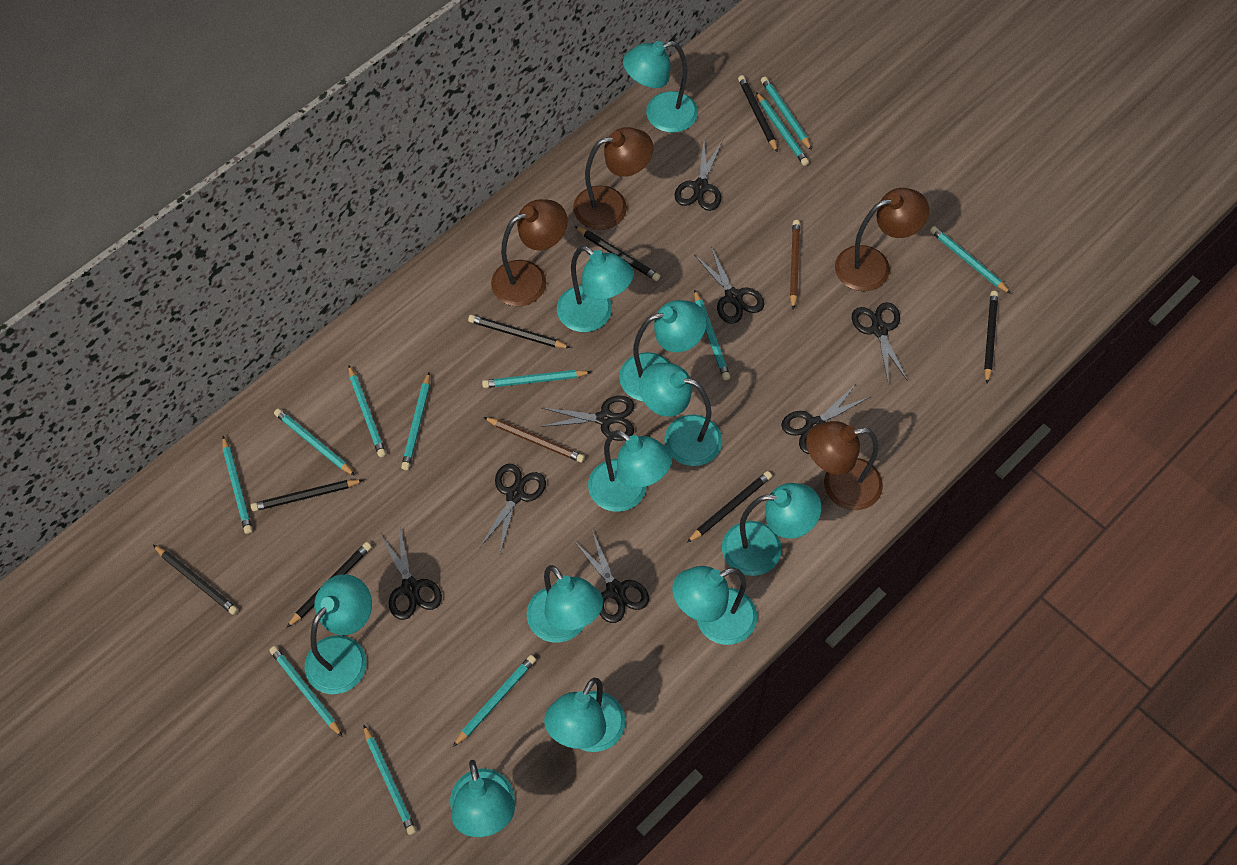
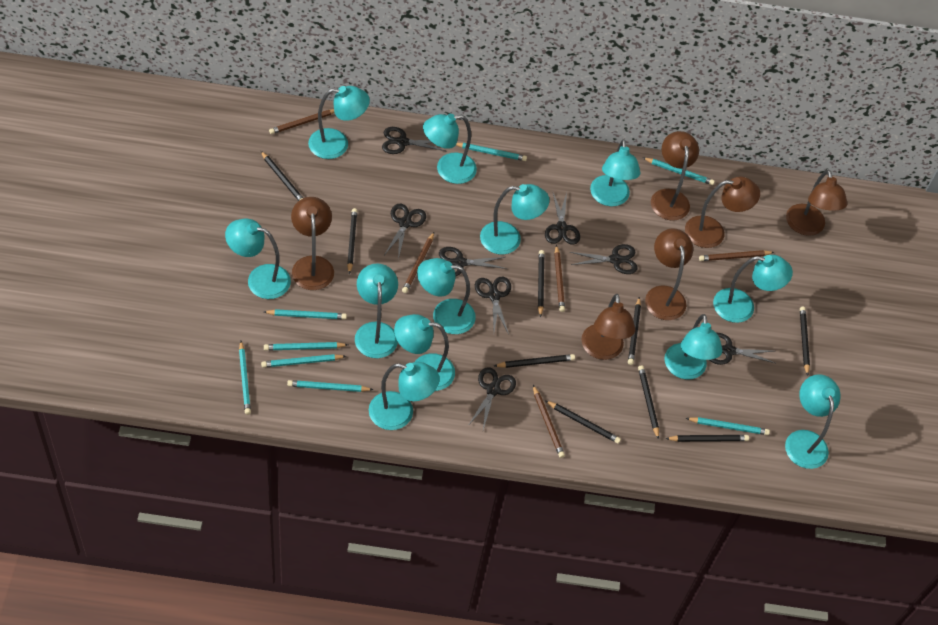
black pencil: [153,545,238,615] [251,479,363,511] [286,542,371,628] [468,315,571,348] [574,226,660,281] [687,471,772,543] [738,75,778,153] [984,291,998,384] = 8 -> [261,151,303,201] [347,208,357,274] [494,354,575,368] [538,250,545,318] [546,401,621,444] [628,297,641,365] [638,365,659,440] [665,435,749,442] [800,307,810,376] = 9
brown lamp: [491,199,568,306] [573,127,653,230] [806,421,883,510] [835,188,929,291] = 4 -> [291,197,334,290] [581,294,635,360] [645,228,693,320] [651,131,699,221] [685,177,760,248] [786,170,847,236] = 6
brown pencil: [483,417,585,463] [790,220,800,310] = 2 -> [269,109,334,134] [402,232,434,293] [533,385,565,458] [554,245,565,312] [699,250,774,261] = 5
turquoise lamp: [304,574,372,694] [450,760,515,837] [527,565,603,643] [544,678,626,752] [557,246,634,332] [588,430,672,512] [619,300,706,401] [623,41,698,133] [639,363,722,466] [672,566,757,645] [722,483,822,576] = 11 -> [225,219,291,299] [308,86,370,159] [355,263,398,358] [369,362,440,430] [394,314,455,391] [417,258,476,334] [423,114,477,184] [480,184,549,255] [590,139,640,206] [664,314,722,380] [713,255,793,323] [785,374,841,469] = 12
turquoise pencil: [222,436,252,534] [270,646,343,737] [274,408,355,476] [349,366,386,457] [363,724,416,835] [401,372,430,470] [453,655,536,747] [482,370,591,388] [694,289,730,380] [756,92,809,166] [761,77,812,150] [930,226,1011,294] = 12 -> [239,341,251,415] [261,354,346,368] [264,309,347,319] [264,342,348,350] [287,380,373,392] [456,143,527,161] [643,158,715,185] [686,417,770,435] = 8

